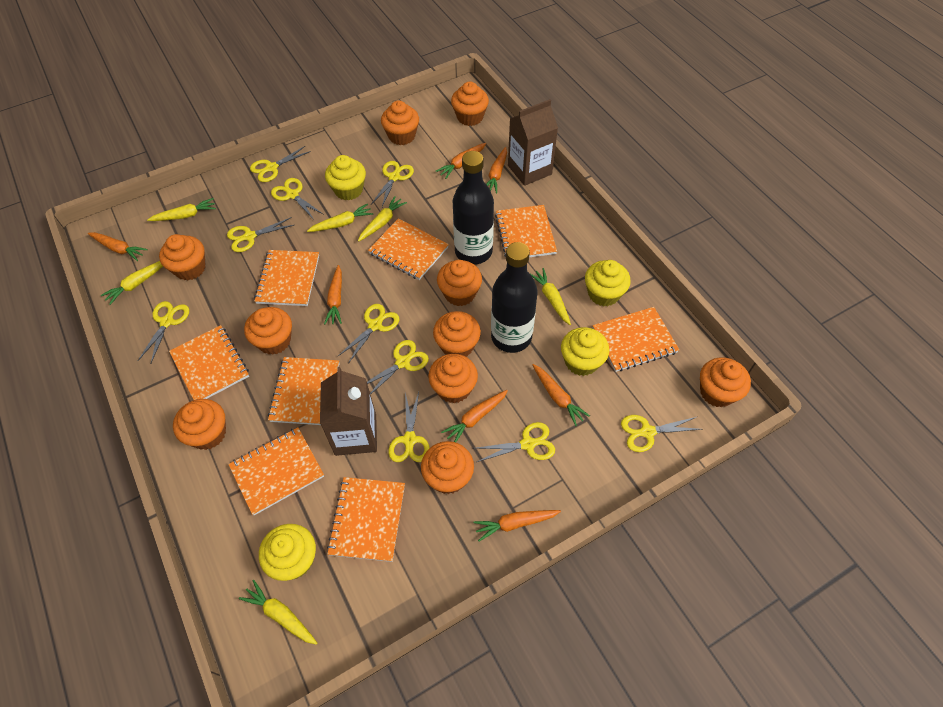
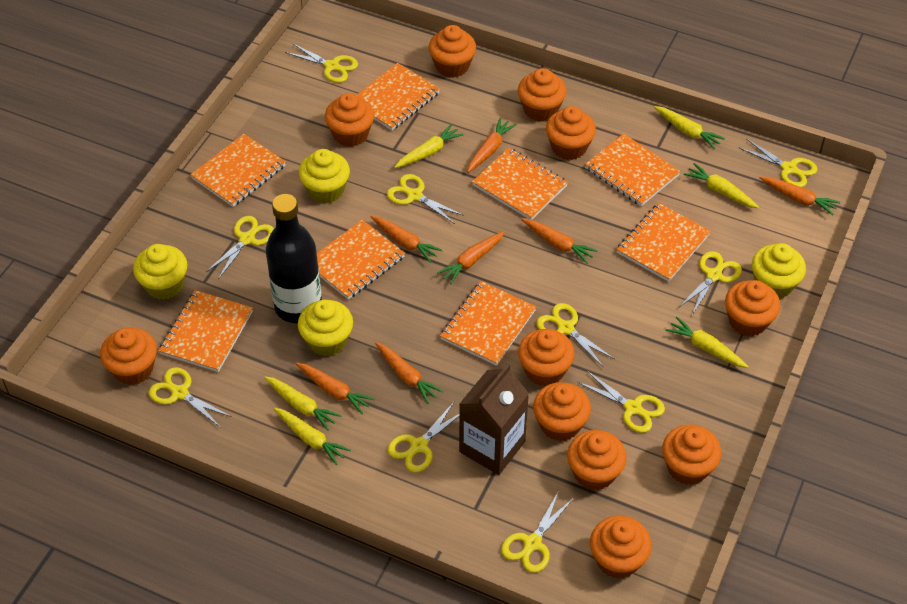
black bottle: [453,151,494,265] [491,242,538,353] = 2 -> [265,194,322,323] = 1
brown carton: [320,367,377,456] [508,99,558,186] = 2 -> [459,364,529,475] = 1
orange cupcake: [159,234,206,280] [173,399,226,450] [244,307,292,355] [381,100,419,145] [421,441,474,494] [428,354,478,403] [433,311,481,357] [437,260,482,306] [451,82,489,126] [700,357,751,407] = 10 -> [100,328,157,385] [325,93,374,147] [429,25,476,78] [518,68,567,122] [518,329,574,386] [533,382,591,442] [546,106,596,160] [567,430,626,490] [590,516,652,579] [662,425,721,485] [725,280,780,336] = 11

